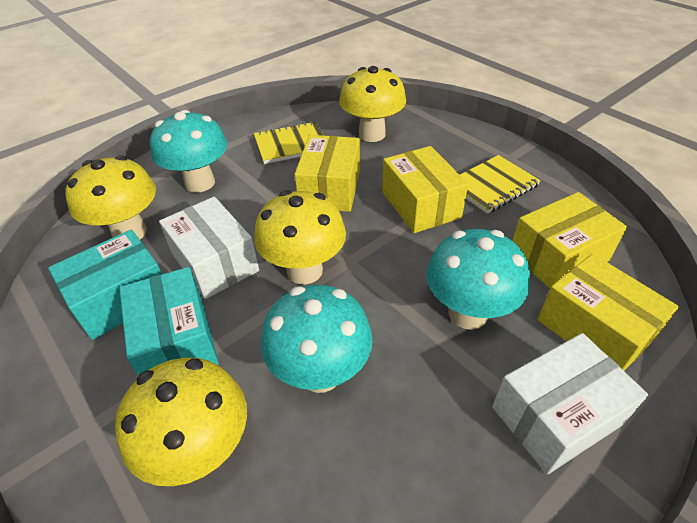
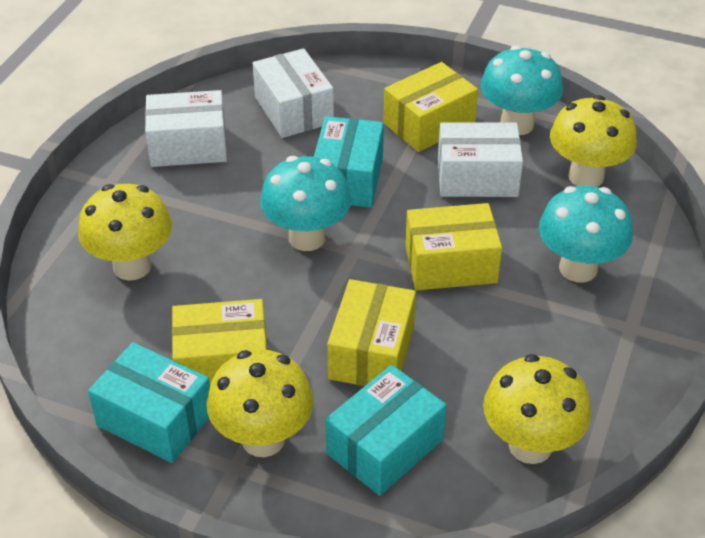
turquoise box: [48,229,162,340] [119,267,219,376] = 2 -> [88,342,210,463] [314,116,384,208] [326,365,447,496] = 3
white box: [159,197,259,299] [492,333,648,474] = 2 -> [145,90,227,167] [253,48,334,138] [438,122,523,197] = 3
yellow notebook: [254,121,324,164] [460,155,541,214] = 2 -> none = 0

